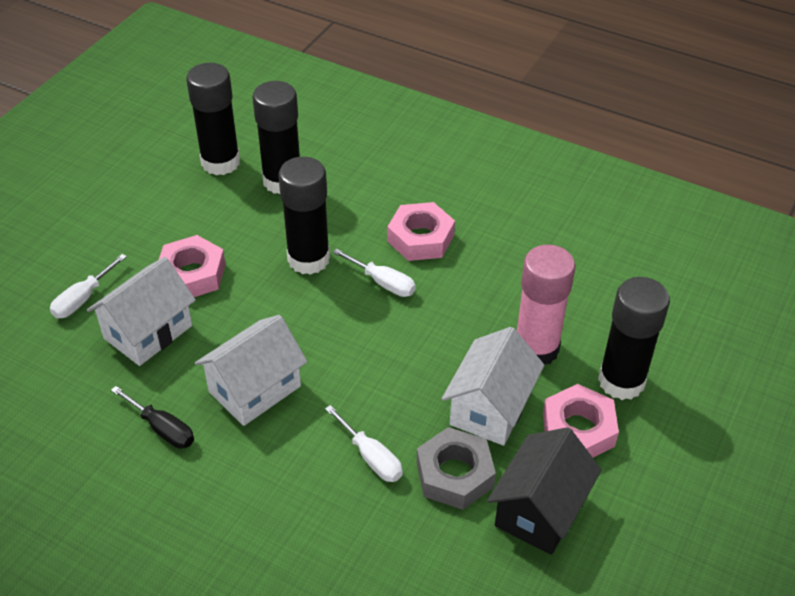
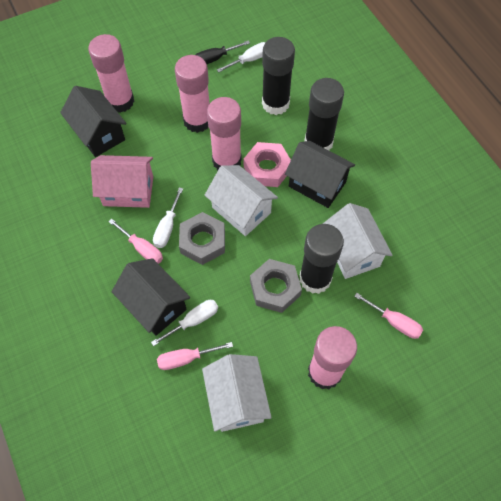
black glue stick: [186,63,240,175] [252,81,300,194] [278,157,330,275] [598,277,670,400] = 4 -> [262,37,295,115] [299,224,344,294] [305,78,344,151] = 3
black house: [487,427,602,555] = 1 -> [60,86,126,157] [112,258,190,336] [285,141,355,208] = 3
grey nut: [417,427,496,510] = 1 -> [179,212,225,265] [250,259,302,313] = 2
pink glue stick: [517,245,575,365] = 1 -> [88,34,134,113] [175,55,210,133] [207,97,242,170] [308,326,357,389] = 4
pink house: none = 0 -> [91,155,153,208] = 1
pink nut: [159,235,226,297] [387,202,455,261] [543,384,619,458] = 3 -> [244,142,291,187] = 1
pink screwdriver: none = 0 -> [108,218,163,264] [157,342,233,370] [354,293,423,339] = 3

